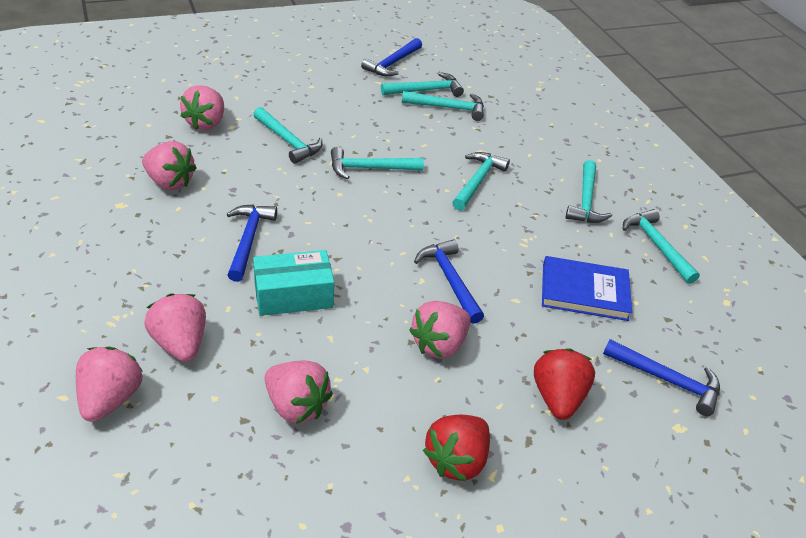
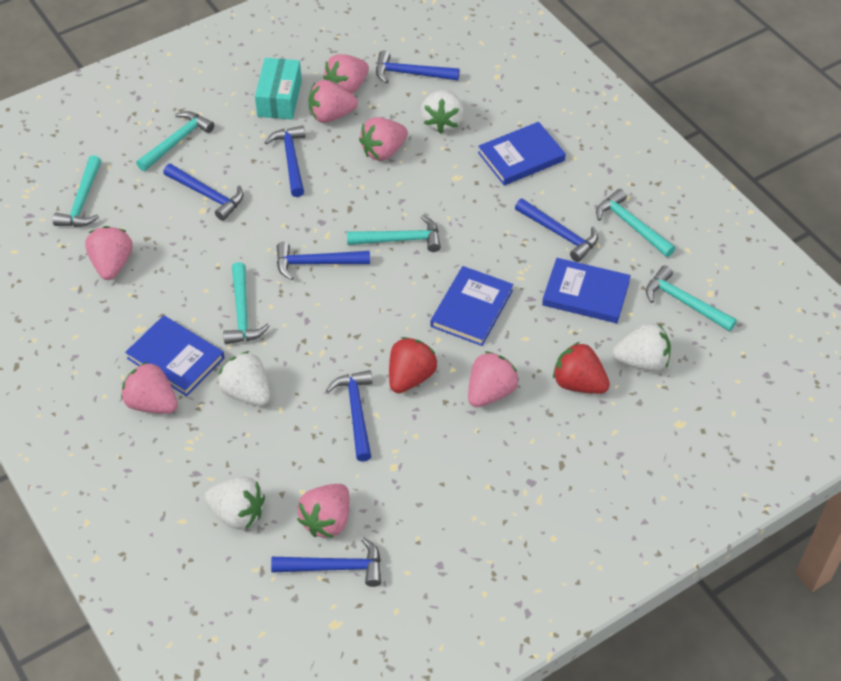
blue book: [542,256,632,321] = 1 -> [125,315,224,396] [431,266,513,346] [478,122,566,186] [542,258,631,323] = 4
blue hammer: [227,204,277,282] [361,38,422,76] [414,239,484,324] [603,339,720,416] = 4 -> [163,164,243,221] [264,125,305,197] [271,537,381,587] [277,242,370,280] [326,370,373,461] [376,51,460,83] [515,198,598,262] = 7
pink strawberry: [76,346,143,422] [142,141,197,190] [144,293,206,362] [180,85,224,130] [265,360,333,424] [409,301,471,358] = 6 -> [85,226,132,280] [121,362,178,414] [297,484,350,538] [308,80,358,123] [323,54,369,94] [359,117,408,161] [468,351,519,407] = 7
turquoise hammer: [253,107,322,164] [331,147,424,179] [381,72,464,97] [402,91,484,121] [452,152,510,211] [566,160,612,223] [623,209,700,284] = 7 -> [53,155,101,227] [136,111,214,171] [223,262,269,345] [347,215,441,252] [596,189,675,257] [646,265,737,332] = 6
white strawberry: none = 0 -> [204,477,265,530] [218,351,270,406] [421,90,464,134] [613,323,671,372] = 4

